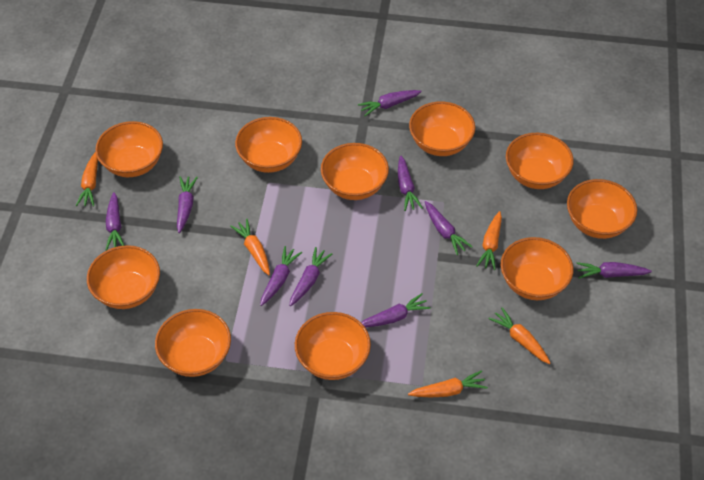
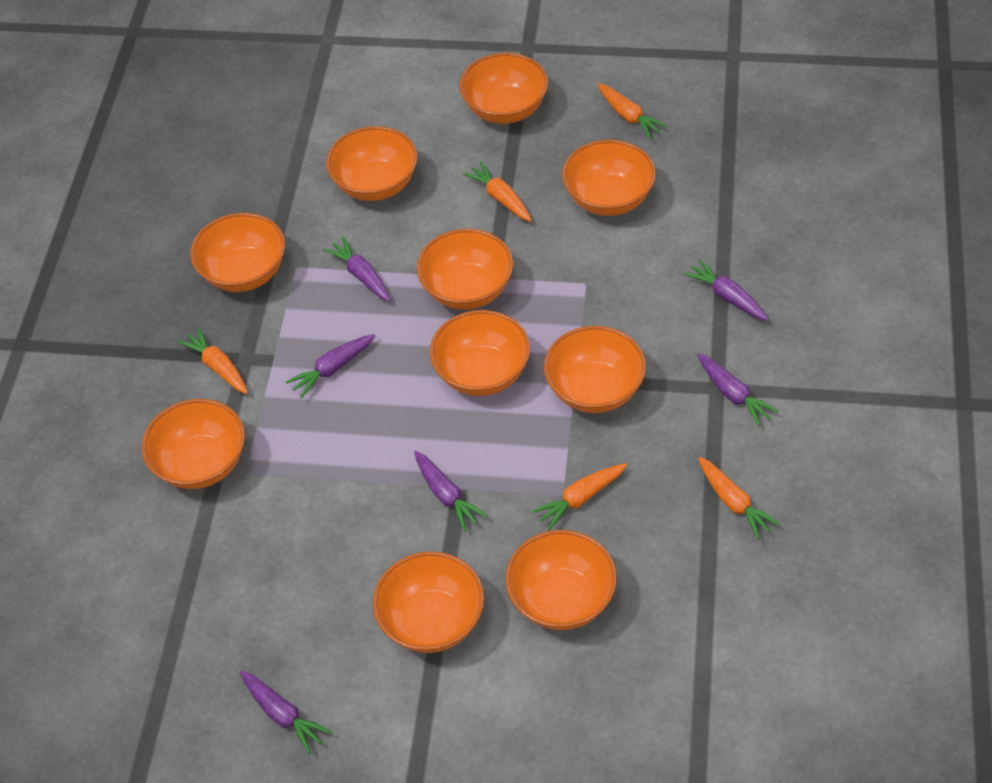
purple carrot: [106,192,124,251] [177,176,198,233] [260,246,302,306] [289,247,332,306] [358,90,422,116] [361,293,431,327] [398,155,423,211] [425,201,473,255] [576,262,652,279] = 9 -> [240,671,331,754] [286,334,375,398] [323,237,391,302] [414,451,488,532] [683,259,769,321] [697,353,779,427] = 6

